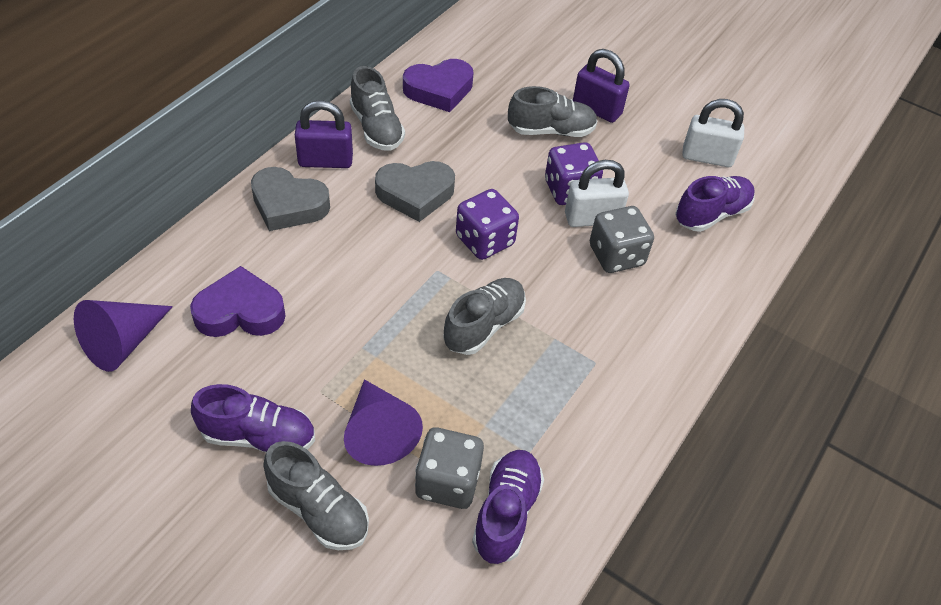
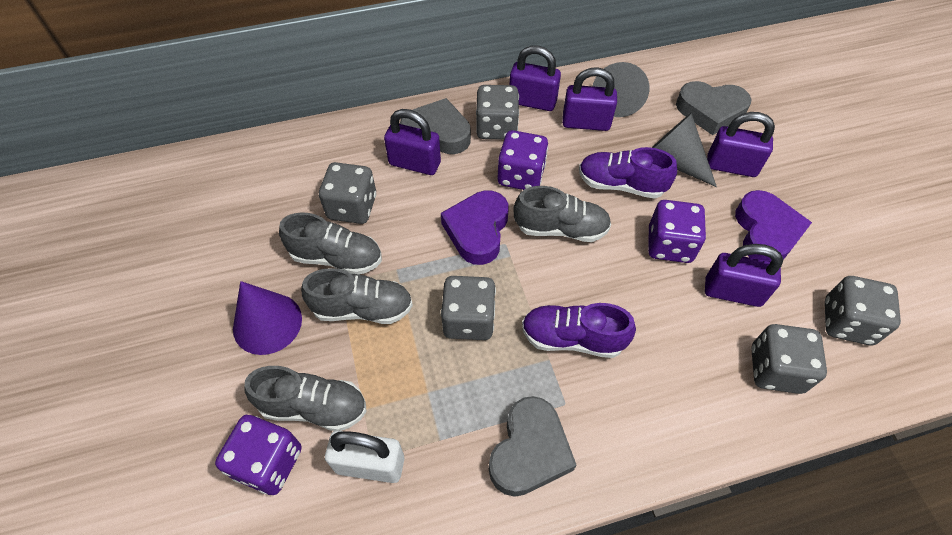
grey cone: none = 0 -> [593,62,650,117] [652,113,717,187] = 2
grey dice: [415,427,484,509] [590,206,654,273] = 2 -> [319,162,376,224] [441,276,496,340] [476,85,519,140] [751,324,827,394] [825,276,901,345] = 5
grey heart: [251,167,330,231] [375,161,455,222] = 2 -> [400,98,471,154] [489,396,576,497] [676,81,752,135] = 3
purple cone: [74,300,173,372] [344,379,423,466] = 2 -> [233,281,302,355] = 1
purple dice: [456,189,519,260] [545,142,603,205] = 2 -> [215,415,302,495] [498,130,548,190] [648,200,706,263] = 3
purple padlock: [295,100,353,168] [573,49,630,123] = 2 -> [384,109,441,175] [509,46,561,111] [562,67,617,131] [705,244,783,307] [707,112,775,177] = 5
purple shoe: [191,384,315,452] [472,450,544,564] [675,176,755,232] = 3 -> [522,303,636,358] [579,147,677,198] = 2
white padlock: [565,160,629,227] [682,99,744,167] = 2 -> [325,431,404,483] = 1

